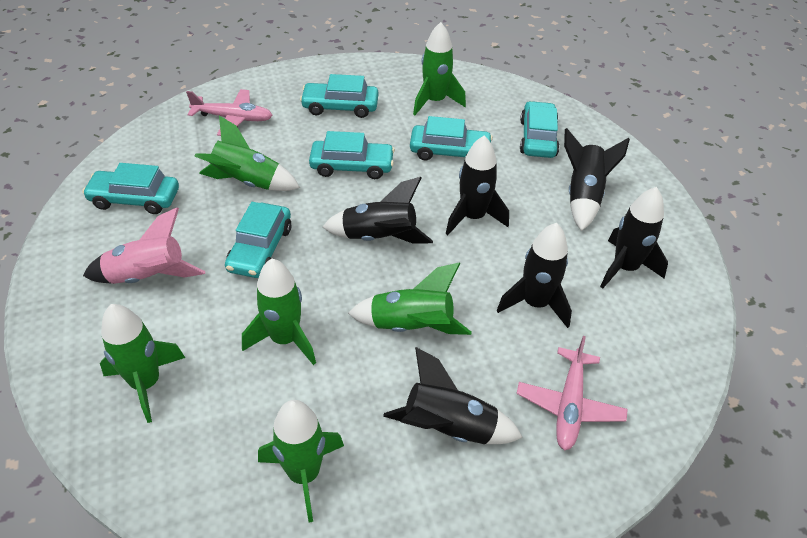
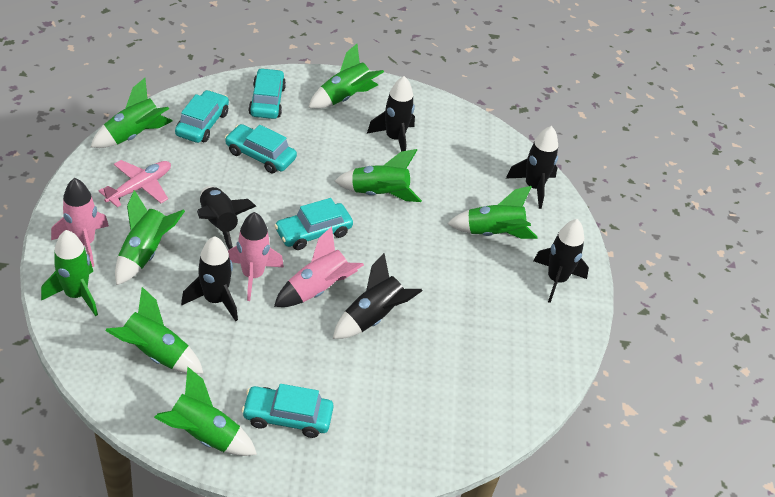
green rocket: [100,304,185,423] [194,116,300,191] [242,259,316,365] [258,400,344,523] [348,262,472,335] [413,22,466,115] = 6 -> [41,230,98,316] [91,78,172,148] [105,287,203,374] [115,190,185,285] [154,367,257,456] [308,44,384,109] [335,149,422,202] [448,186,538,239] = 8
pink plane: [186,89,273,136] [516,336,628,450] = 2 -> [98,160,171,207] = 1
pink rocket: [83,207,205,284] = 1 -> [51,178,109,267] [228,212,284,301] [274,226,364,307] = 3
turquoise car: [82,163,179,214] [225,202,291,278] [300,74,378,118] [309,131,395,179] [410,116,493,161] [520,101,560,158] = 6 -> [175,90,229,143] [225,124,297,173] [242,384,334,438] [249,68,286,119] [274,198,353,250] = 5

